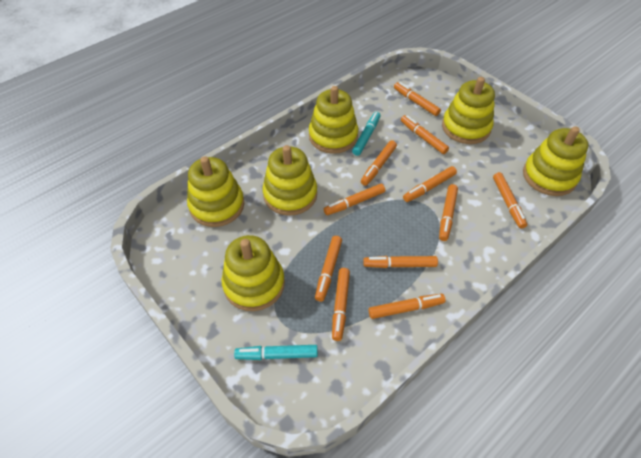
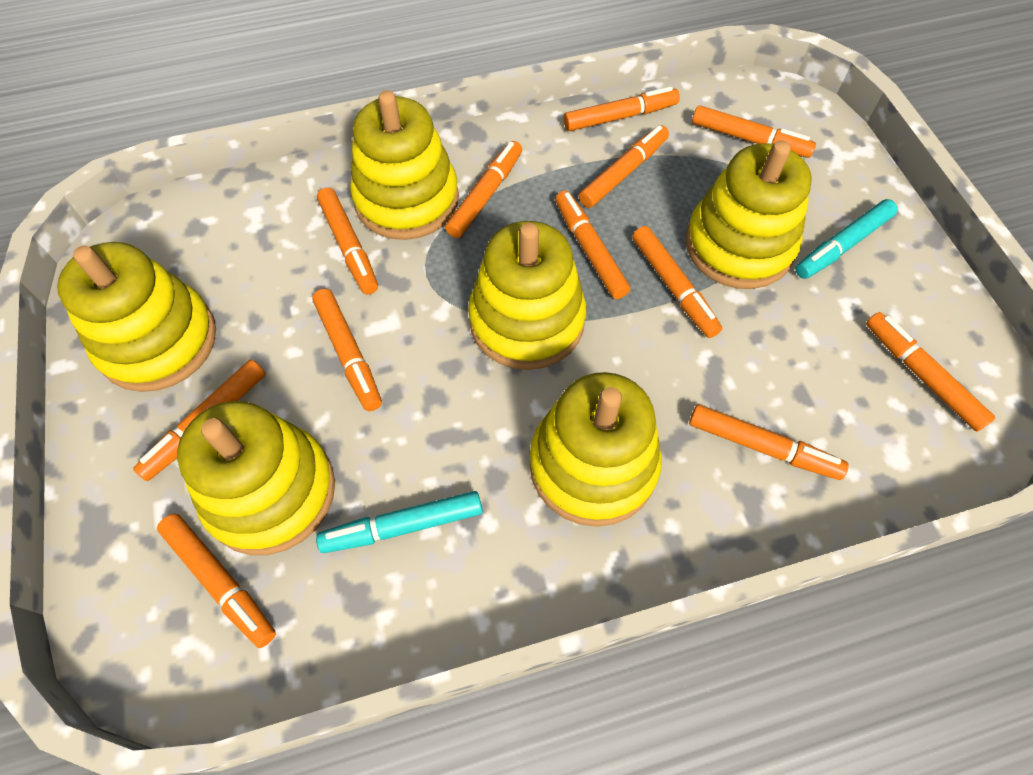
orange marker: [315,236,342,302] [324,184,385,215] [332,268,350,341] [361,140,397,186] [363,256,438,268] [369,294,446,319] [394,82,441,116] [401,115,449,154] [403,166,457,202] [439,184,458,241] [493,172,527,229] = 11 -> [133,360,266,481] [157,514,276,648] [312,289,382,411] [317,187,378,295] [445,141,522,238] [555,191,630,299] [564,86,680,131] [579,125,669,208] [632,226,722,338] [689,405,849,480] [692,105,816,158] [866,312,995,432] = 12

